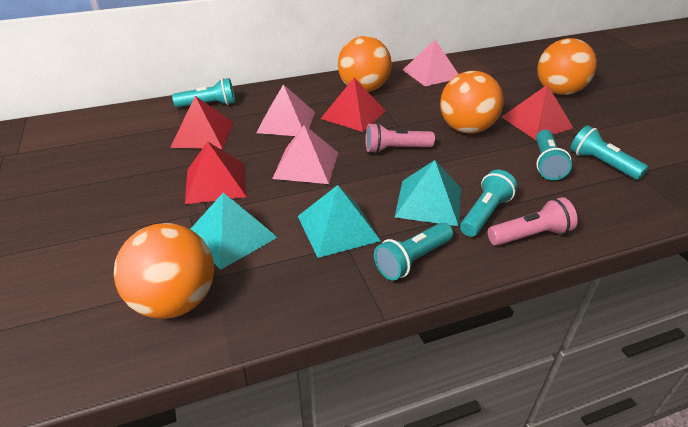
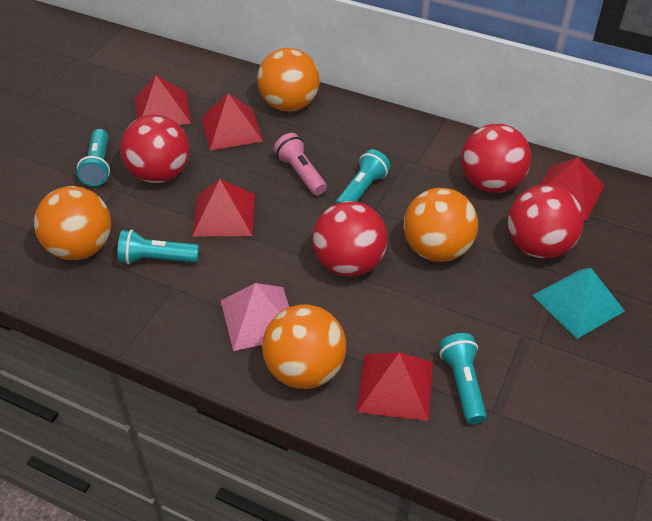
pink flashlight: [365,123,435,154] [488,197,578,246] = 2 -> [274,133,327,196] = 1
pink pyramid: [256,84,315,136] [272,125,338,184] [403,40,458,86] = 3 -> [221,283,289,351] = 1
red ball: none = 0 -> [120,115,189,183] [312,201,387,276] [461,124,531,193] [507,185,584,259] = 4
red pyramid: [170,96,234,149] [185,142,247,204] [321,78,386,132] [502,85,573,140] = 4 -> [135,75,191,125] [192,179,255,236] [201,93,263,150] [357,352,433,421] [540,157,604,221] = 5
turquoise flashlight: [172,78,235,108] [374,222,453,281] [460,170,517,237] [536,130,572,180] [570,125,648,180] = 5 -> [77,129,110,186] [118,230,199,265] [335,149,391,204] [439,333,487,424] = 4
turquoise pyramid: [190,193,278,270] [298,185,381,258] [395,160,461,226] = 3 -> [532,268,625,339] = 1

